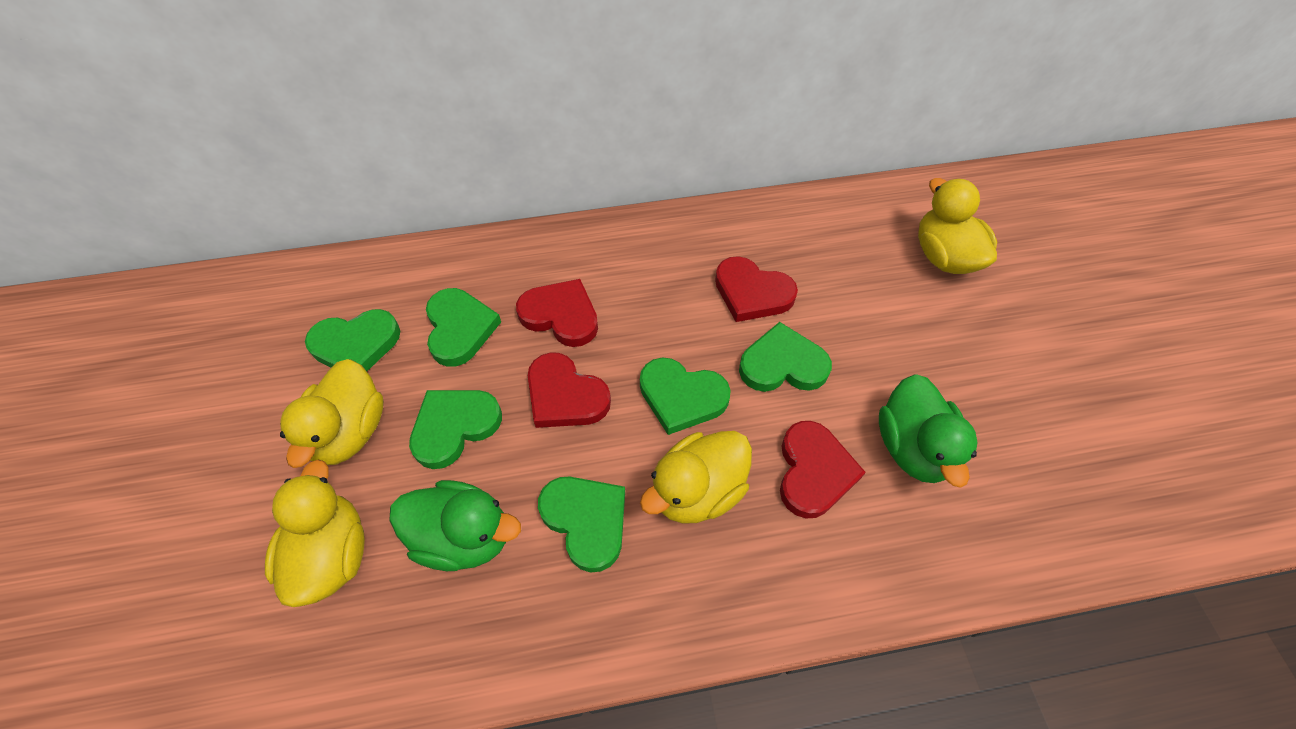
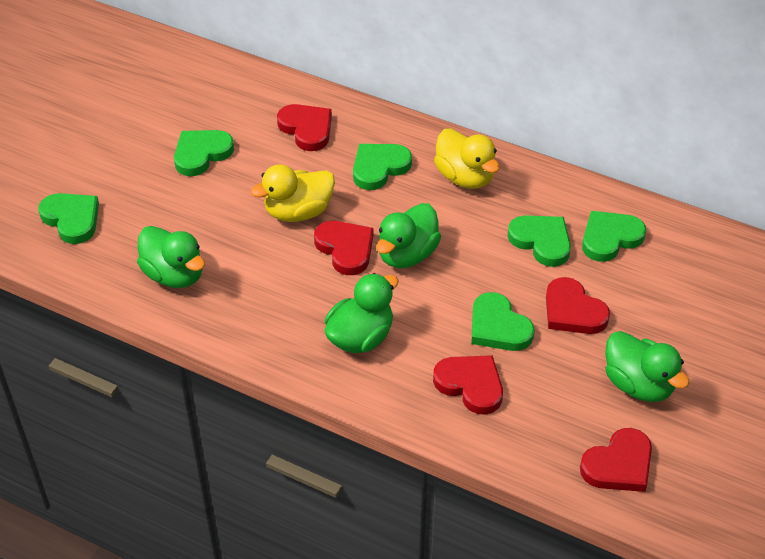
green duck: [389,480,521,571] [879,374,978,488] = 2 -> [137,226,205,288] [324,273,398,353] [376,203,441,268] [605,331,689,402] = 4
red heart: [516,279,598,347] [528,352,611,428] [715,256,798,322] [780,421,866,519] = 4 -> [277,104,332,151] [314,221,374,275] [433,355,503,415] [546,277,610,334] [580,428,652,492] = 5
yellow duck: [265,459,365,607] [280,359,384,468] [640,431,752,524] [918,178,997,274] = 4 -> [251,164,335,222] [434,129,500,189] = 2

